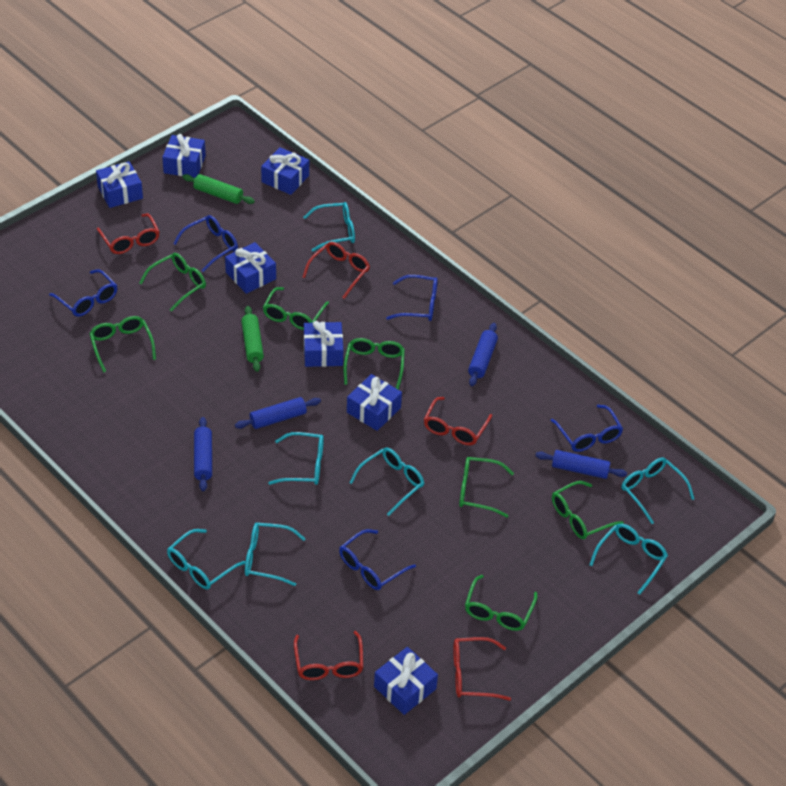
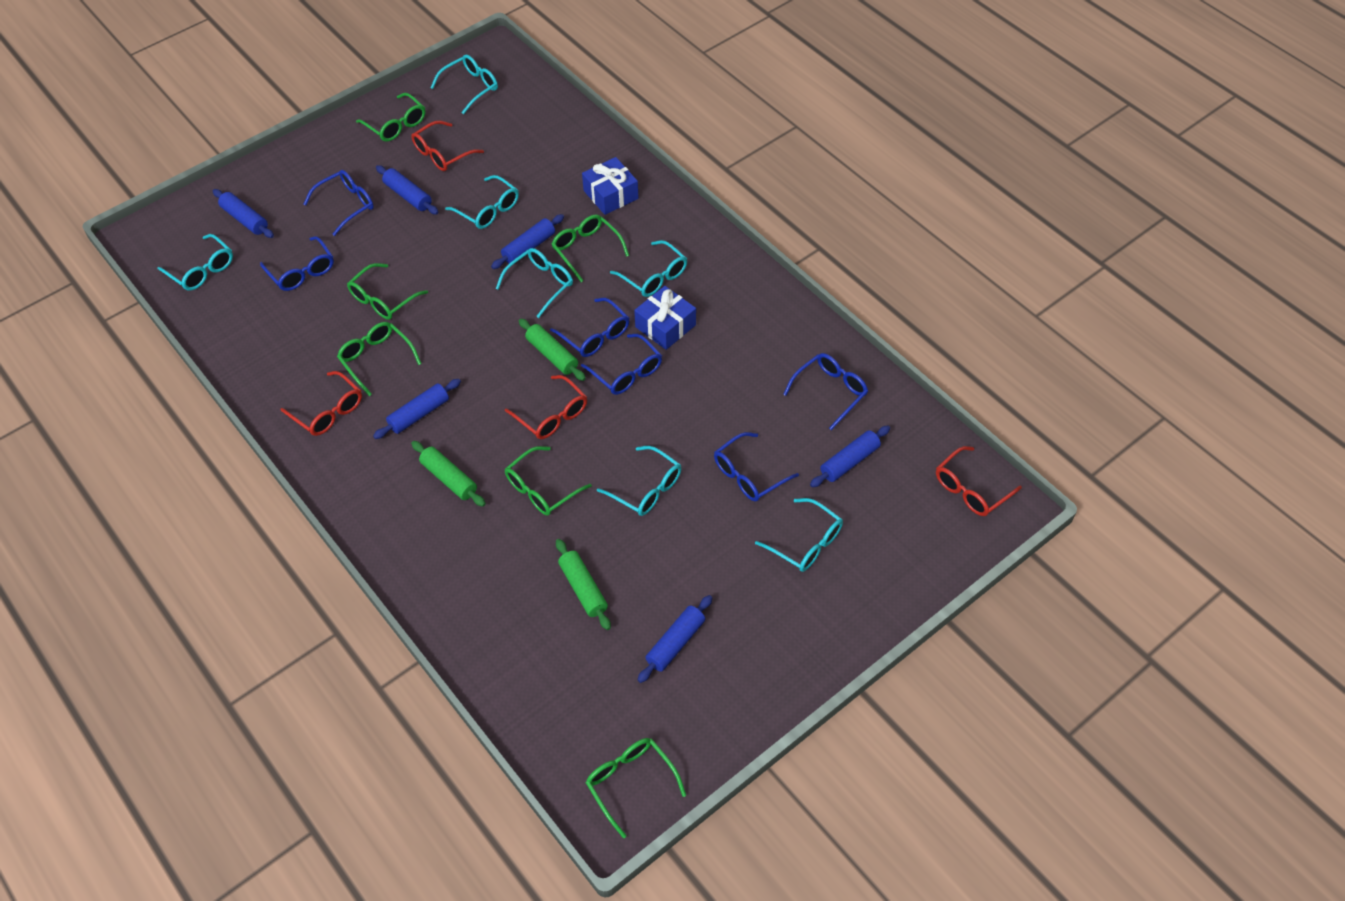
blue gift: [96,161,143,208] [162,134,206,178] [225,242,276,294] [261,147,309,195] [304,321,343,367] [347,374,402,431] [374,647,438,715] = 7 -> [582,157,639,215] [634,286,696,350] = 2
blue glasses: [49,269,117,317] [173,215,238,272] [339,529,416,590] [386,275,438,321] [551,405,623,452] = 5 -> [260,236,334,291] [303,170,374,236] [550,298,629,357] [581,334,662,395] [714,432,799,502] [783,353,868,430] = 6
blue rolling pin: [194,417,212,491] [235,397,321,429] [468,323,498,386] [535,450,627,479] = 4 -> [213,189,274,238] [373,379,461,439] [376,165,439,215] [491,214,564,269] [638,595,713,683] [810,425,890,488] = 6
green glasses: [89,316,156,373] [139,253,206,312] [263,287,329,330] [344,338,405,390] [459,457,514,518] [465,575,538,631] [552,481,624,539] = 7 -> [337,322,422,396] [347,263,428,320] [356,93,425,142] [505,446,592,516] [551,215,629,282] [586,738,686,838] = 6
green rolling pin: [182,174,255,204] [241,306,264,372] = 2 -> [411,441,486,507] [519,318,586,381] [556,539,611,630] = 3
red glasses: [97,214,160,254] [294,631,364,680] [303,242,370,299] [424,397,492,445] [453,637,511,701] = 5 -> [280,371,362,436] [411,120,484,171] [505,375,587,439] [936,446,1022,516] = 4

